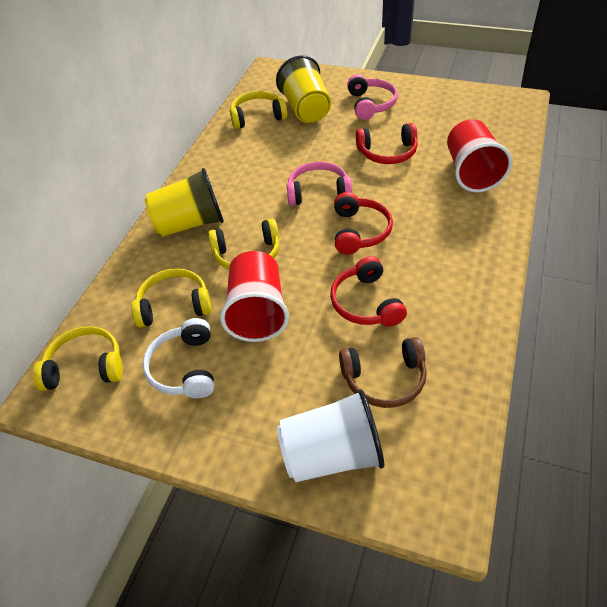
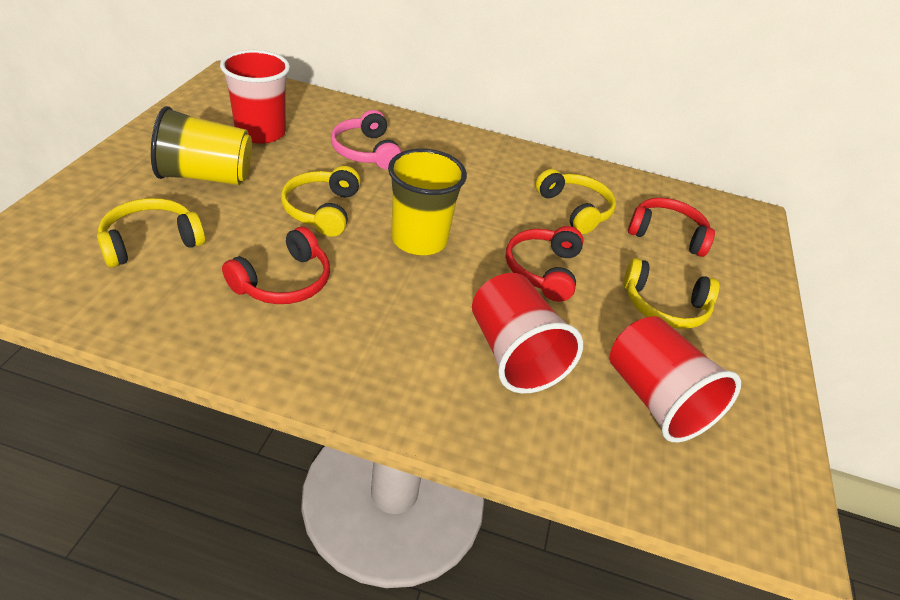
brown headphones: [339,337,427,408] = 1 -> none = 0
pink headphones: [287,162,352,206] [347,74,398,120] = 2 -> [331,110,401,170] = 1
red cup: [220,251,289,342] [447,119,512,192] = 2 -> [220,50,290,144] [472,273,583,393] [610,316,741,442] = 3
white cup: [277,389,384,482] = 1 -> none = 0
white headphones: [142,318,214,398] = 1 -> none = 0

